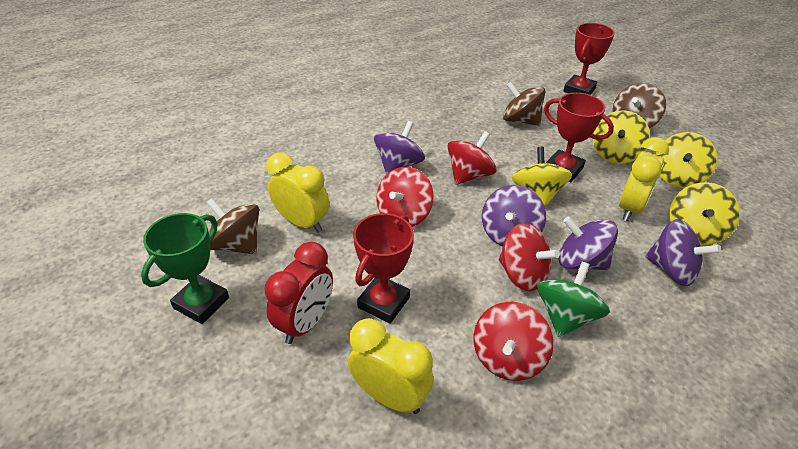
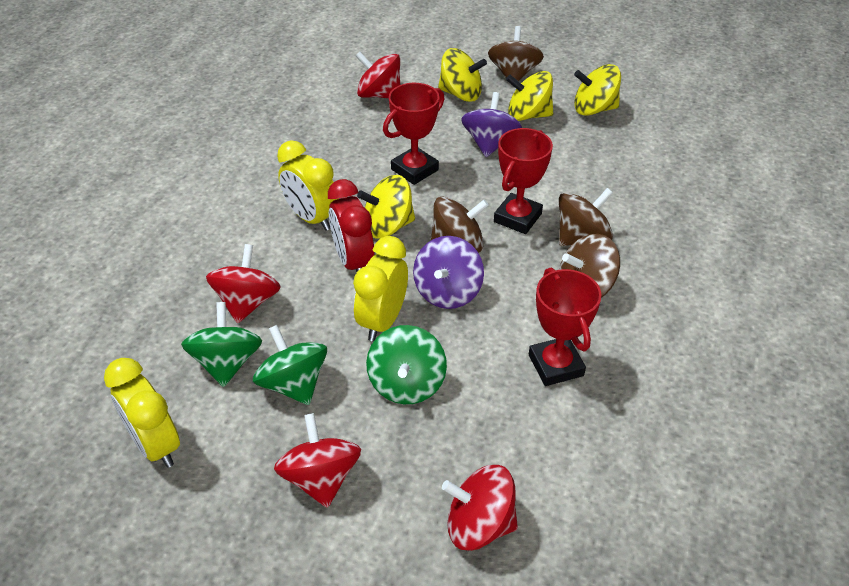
brown spinning top: [206,198,259,255] [503,82,545,126] [613,83,666,129] = 3 -> [431,196,489,253] [488,26,544,86] [559,188,613,246] [559,234,620,298] = 4
green spinning top: [537,262,610,337] = 1 -> [181,302,262,387] [253,325,327,405] [366,325,447,404] = 3
green trophy: [141,213,229,324] = 1 -> none = 0
purple spinning top: [374,121,425,175] [482,185,546,246] [558,216,618,270] [645,219,721,286] = 4 -> [413,236,484,309] [461,92,522,157] = 2

